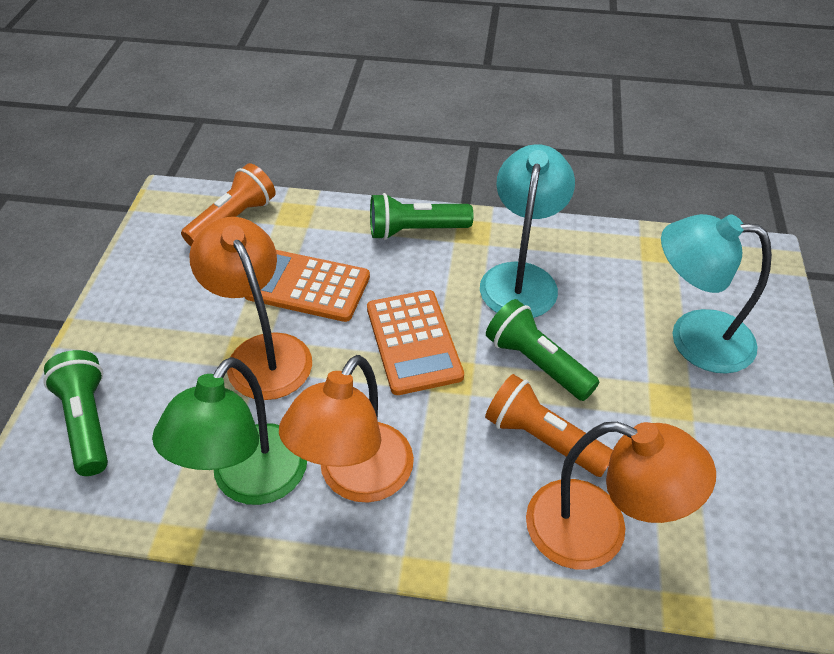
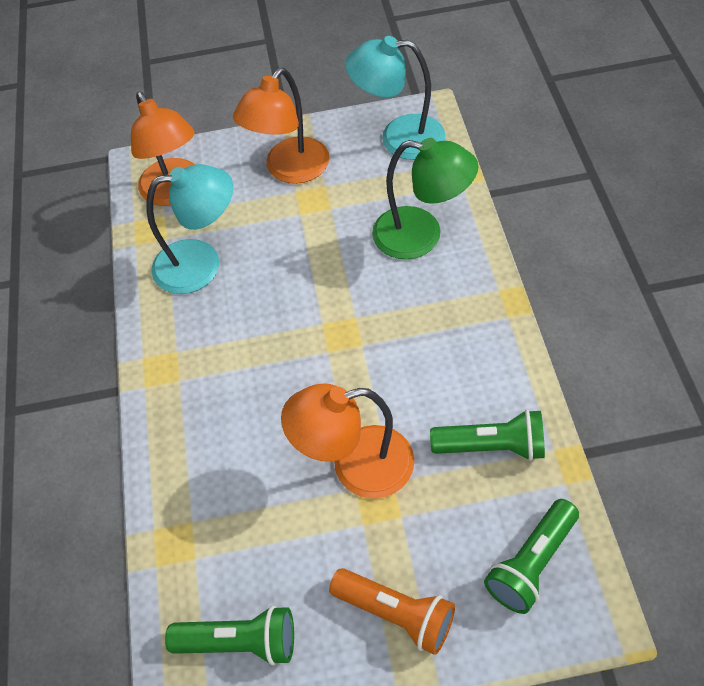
orange calculator: [245,250,370,322] [367,290,464,395] = 2 -> none = 0
orange flashlight: [181,163,276,246] [485,374,613,477] = 2 -> [329,568,455,655] = 1

